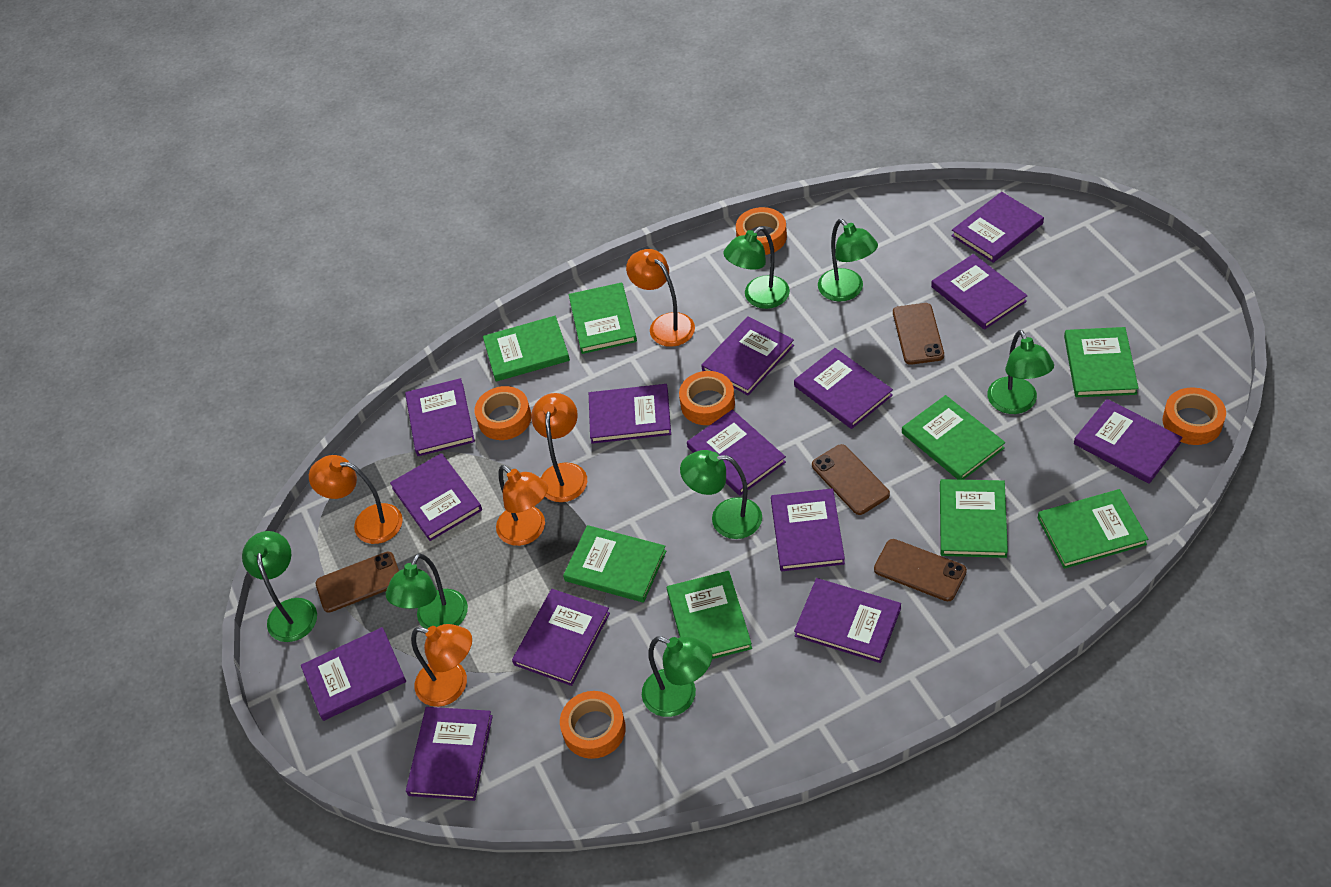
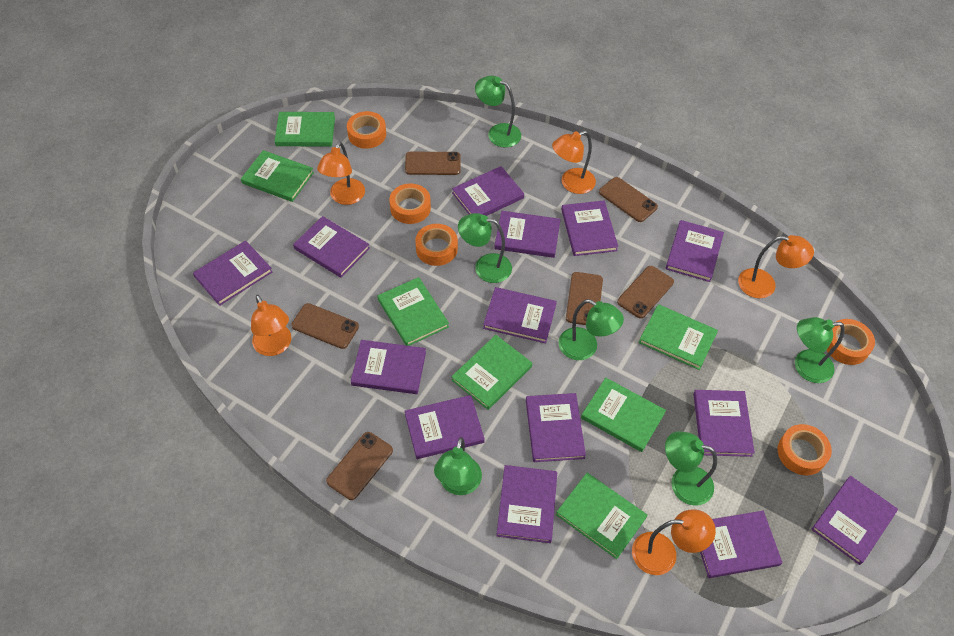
brown phone: [315,552,399,613] [812,444,890,515] [874,539,967,602] [893,303,944,365] = 4 -> [291,303,359,349] [326,432,393,500] [405,152,461,175] [566,272,603,325] [599,177,658,222] [617,266,674,318] = 6
green book: [483,316,570,382] [563,525,666,603] [569,282,637,354] [667,571,752,659] [902,395,1005,480] [940,479,1008,558] [1038,489,1148,569] [1064,327,1139,397] = 8 -> [241,150,314,202] [275,112,335,146] [377,277,449,346] [451,335,532,410] [556,473,647,559] [581,378,666,452] [639,304,718,370] = 7
green lamp: [242,531,317,642] [386,553,468,629] [642,636,712,717] [680,450,762,539] [723,227,790,309] [818,219,878,302] [987,330,1054,414] = 7 -> [434,437,482,495] [458,213,512,283] [475,75,521,147] [558,299,624,360] [665,431,717,506] [795,317,845,383] = 6

